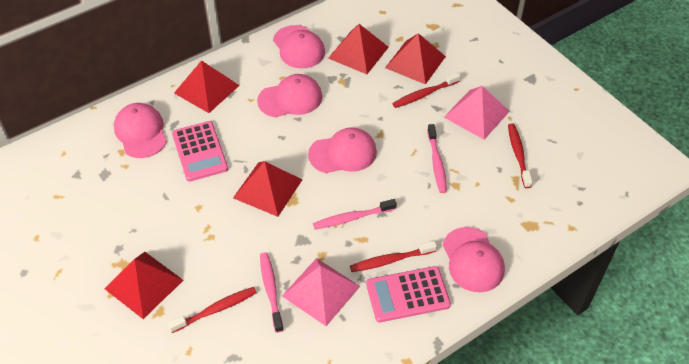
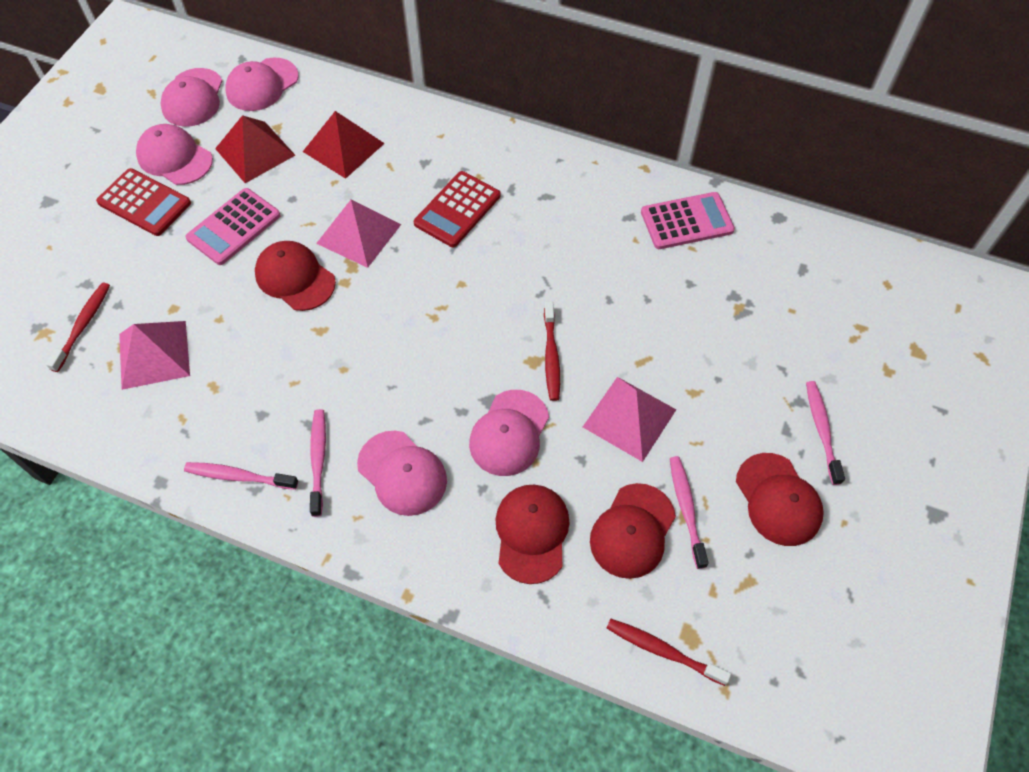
pink pyramid: [282,258,360,326] [444,86,510,140] = 2 -> [119,321,190,390] [316,200,401,268] [583,377,676,462] = 3
pink toothbrush: [260,252,283,333] [313,199,397,229] [427,124,447,193] = 3 -> [184,462,298,490] [310,409,326,517] [670,456,709,569] [806,381,845,485] = 4
red calculator: none = 0 -> [96,168,191,236] [414,171,501,247] = 2
red cap: none = 0 -> [255,241,336,311] [495,485,570,584] [590,483,676,579] [736,453,824,546] = 4
red pyramid: [104,252,183,319] [174,60,240,113] [233,161,302,217] [328,24,389,74] [385,33,446,85] = 5 -> [215,115,295,183] [303,111,385,179] = 2
red toothbrush: [167,287,257,333] [350,241,437,272] [392,72,461,108] [508,123,533,188] = 4 -> [46,283,110,372] [544,301,560,401] [607,619,731,686] = 3

